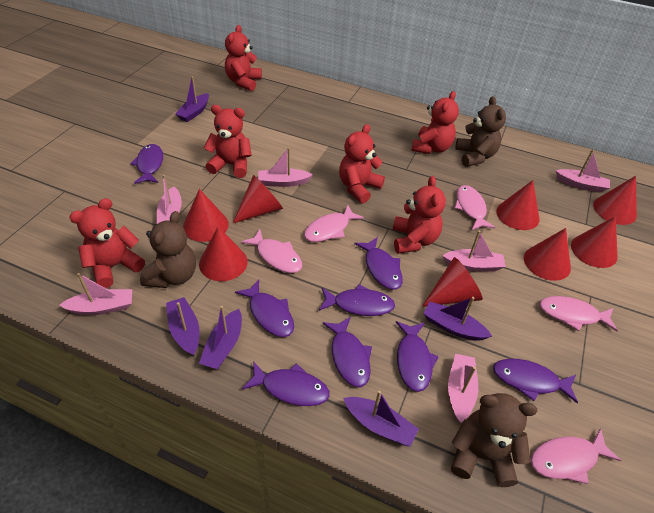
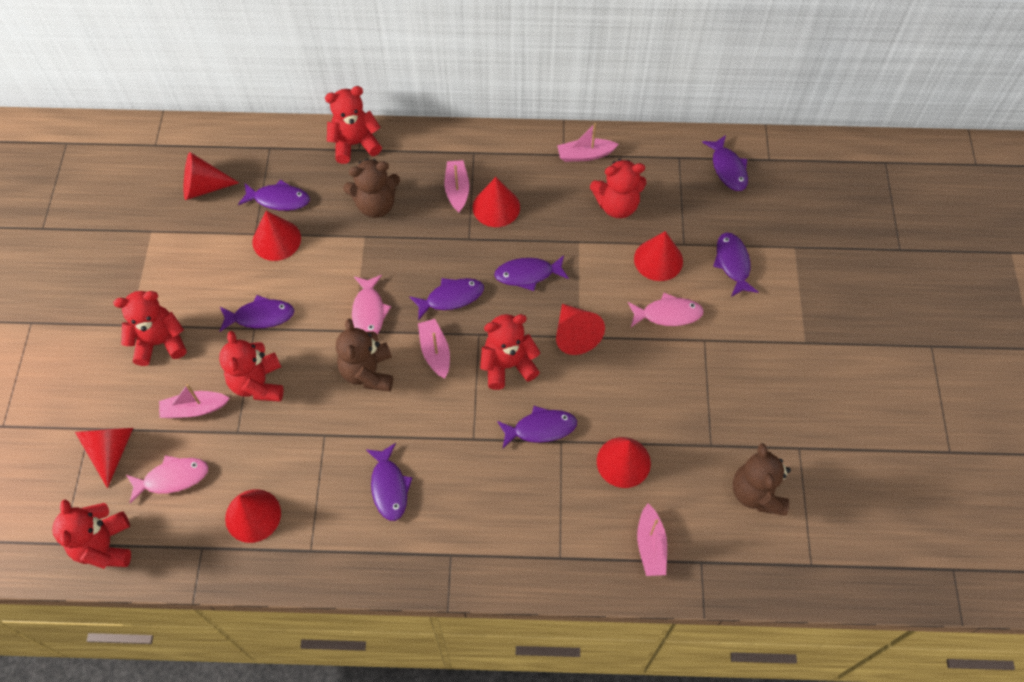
pink boat: [59,273,132,315] [157,175,182,224] [258,147,313,187] [442,230,506,271] [448,354,478,423] [556,150,610,192] = 6 -> [159,384,230,418] [418,319,450,379] [445,160,469,213] [557,123,619,162] [637,504,667,576] = 5
pink fish: [241,229,302,273] [304,205,364,242] [455,185,496,230] [531,428,622,484] [539,296,618,331] = 5 -> [126,455,208,503] [352,275,391,335] [628,293,704,327] = 3
purple boat: [166,297,200,356] [175,76,209,122] [199,306,242,369] [343,390,419,447] [423,297,492,341] = 5 -> none = 0

